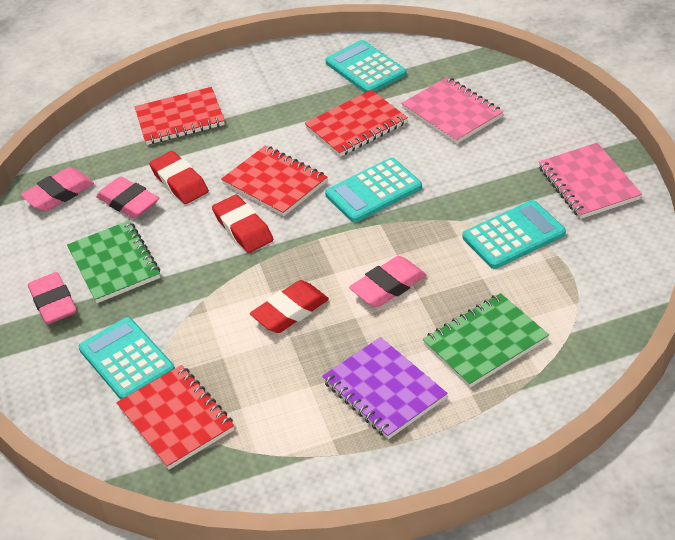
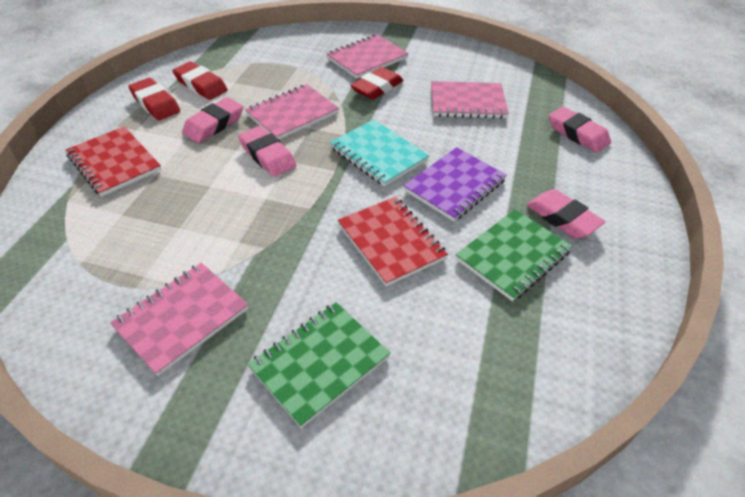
pink notebook: [401,77,503,144] [538,143,642,219] = 2 -> [110,263,248,376] [245,84,339,139] [326,34,409,79] [431,81,509,119] = 4
red notebook: [116,365,234,470] [135,87,225,145] [221,145,327,216] [305,90,408,157] = 4 -> [66,126,161,197] [338,197,448,286] = 2
turquoise calculator: [78,317,175,400] [325,40,406,93] [325,158,422,223] [462,200,566,269] = 4 -> none = 0
turquoise notebook: none = 0 -> [330,119,429,187] = 1

